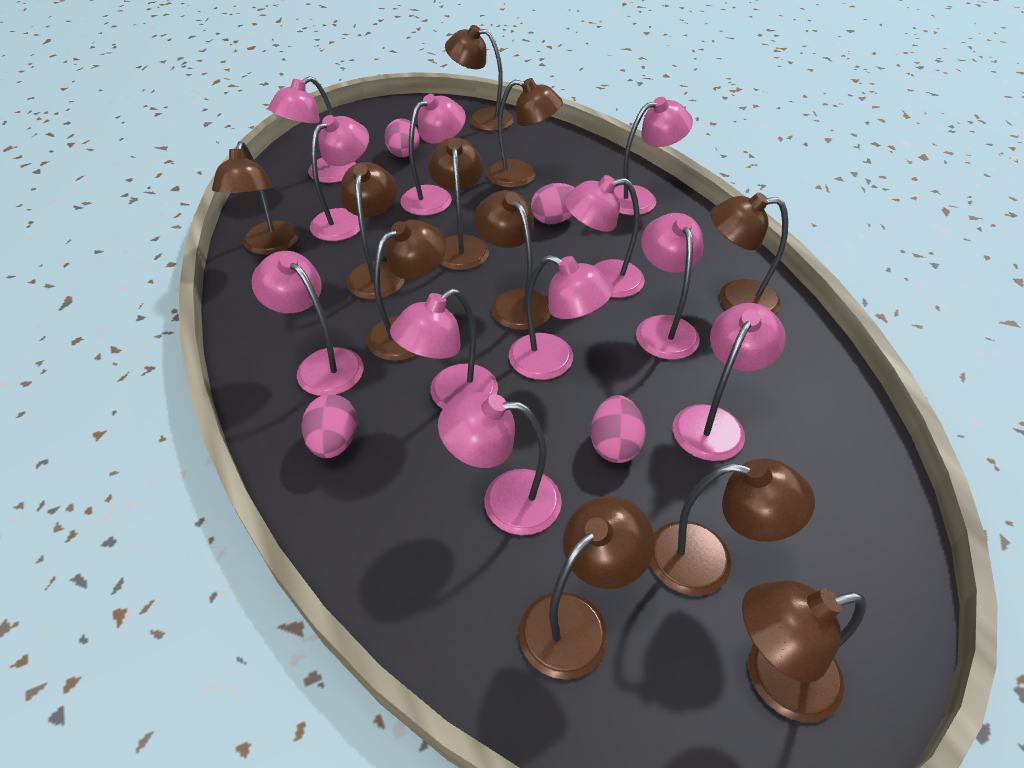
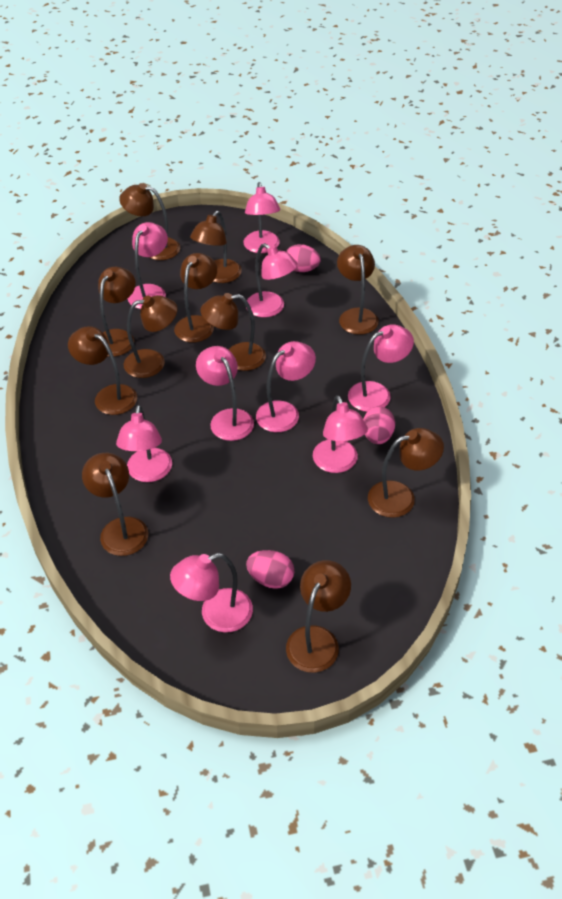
pink egg: [302,394,358,458] [384,118,420,157] [531,183,575,224] [591,395,646,463] = 4 -> [246,550,294,589] [286,244,321,272] [363,407,395,444] = 3
pink lamp: [252,251,364,396] [268,76,356,183] [310,115,369,241] [390,289,498,409] [400,94,466,216] [438,392,562,535] [509,255,614,380] [564,175,645,298] [614,97,693,215] [636,213,704,360] [673,303,786,461] = 11 -> [116,405,172,482] [128,222,168,309] [170,553,253,632] [196,346,254,441] [244,182,280,253] [246,243,298,317] [256,341,316,432] [313,395,368,473] [348,324,414,412] = 9

